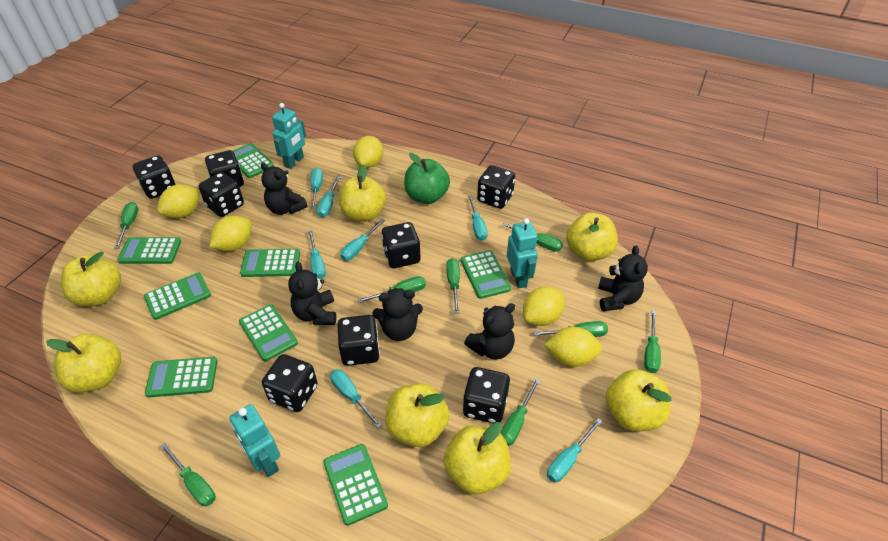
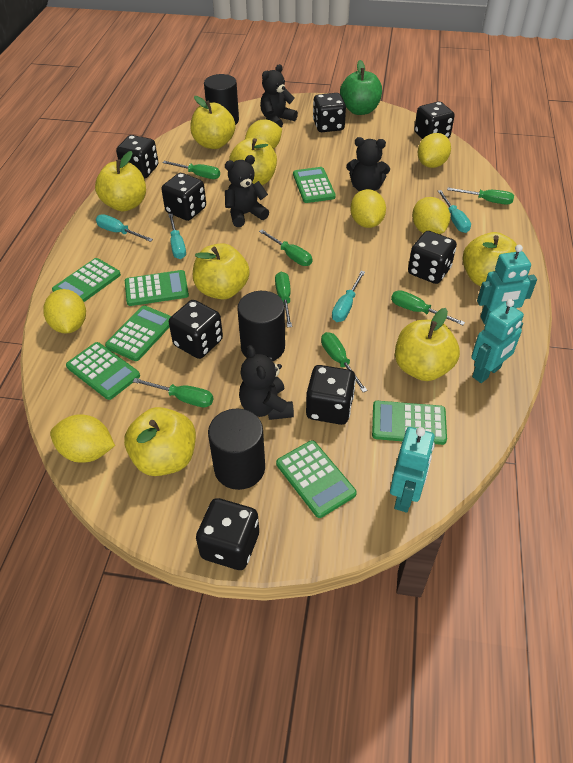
black cylinder: none = 0 -> [204,74,239,125] [208,409,265,490] [237,291,285,361] = 3
black teddy bear: [261,162,308,215] [288,262,336,325] [372,288,423,341] [464,303,515,360] [598,246,648,311] = 5 -> [225,155,269,227] [239,345,294,420] [260,64,298,128] [346,137,390,192] = 4
green calculator: [117,237,181,264] [144,273,211,320] [145,357,217,398] [233,143,274,178] [239,304,298,362] [240,249,300,277] [323,444,388,526] [461,250,511,299] = 8 -> [52,258,121,302] [66,342,140,400] [105,306,171,361] [125,270,189,306] [276,440,357,518] [293,167,336,203] [372,401,447,445] = 7
green screwdriver: [115,202,138,249] [160,443,215,506] [358,276,426,303] [446,258,460,314] [501,378,540,446] [502,223,563,252] [534,321,608,337] [644,311,661,373] = 8 -> [133,378,213,407] [162,161,220,179] [259,230,312,266] [275,272,292,327] [321,332,368,392] [391,290,465,325] [447,188,514,205] = 7
turquoise screwdriver: [308,230,326,280] [311,167,323,210] [317,175,341,217] [330,369,382,428] [340,219,385,261] [468,195,488,241] [547,418,602,482] = 7 -> [96,214,153,242] [168,214,186,259] [332,271,365,322] [438,190,471,233] = 4
yellow lemon: [157,184,200,218] [210,215,252,251] [353,136,383,168] [523,286,564,326] [544,327,602,367] = 5 -> [43,289,86,333] [50,414,115,463] [245,120,282,149] [350,189,386,228] [412,197,450,234] [418,133,451,168] = 6

